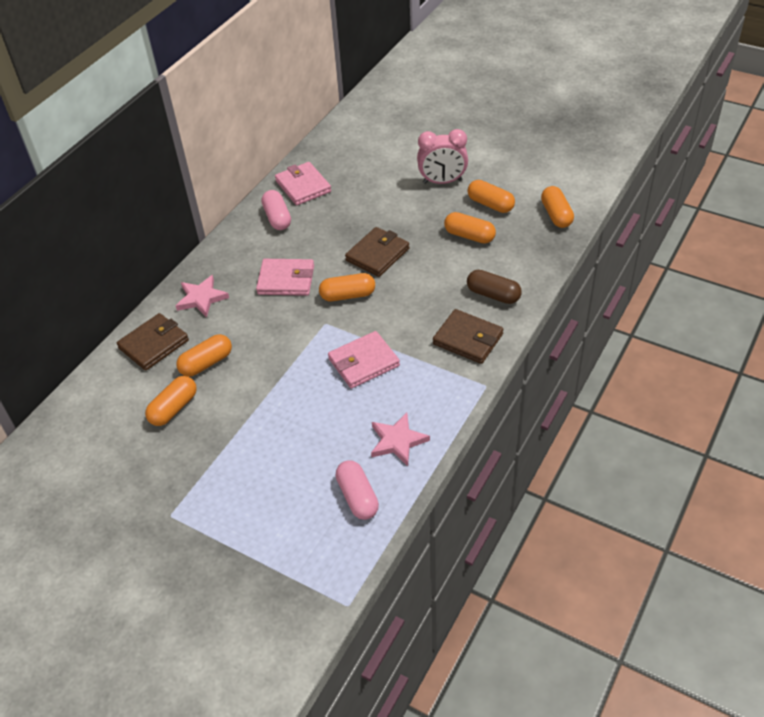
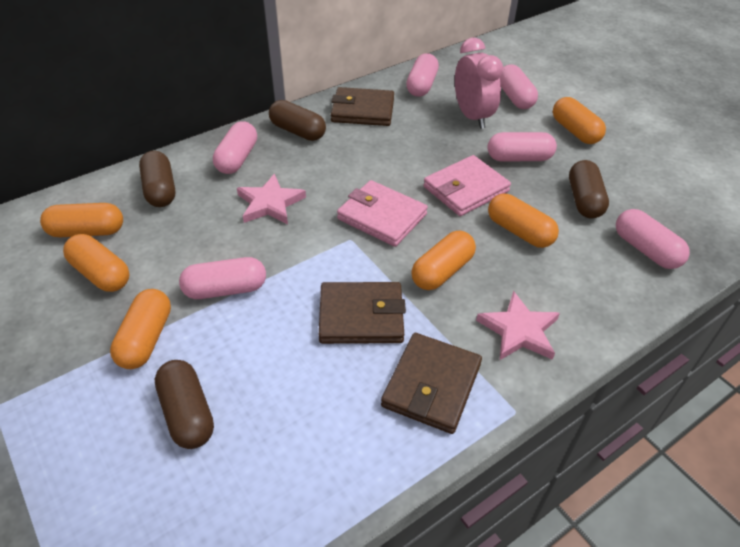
brown capsule: [467,270,522,304] = 1 -> [139,151,175,207] [155,360,214,449] [269,100,326,141] [569,160,609,218] = 4
pink capsule: [261,190,291,230] [335,460,379,520] = 2 -> [179,257,266,299] [213,121,257,174] [406,53,439,97] [488,132,557,161] [500,64,538,109] [616,209,690,269] = 6
pink wallet: [256,259,314,296] [275,162,331,205] [328,331,400,389] = 3 -> [337,180,428,247] [423,155,511,216] = 2

